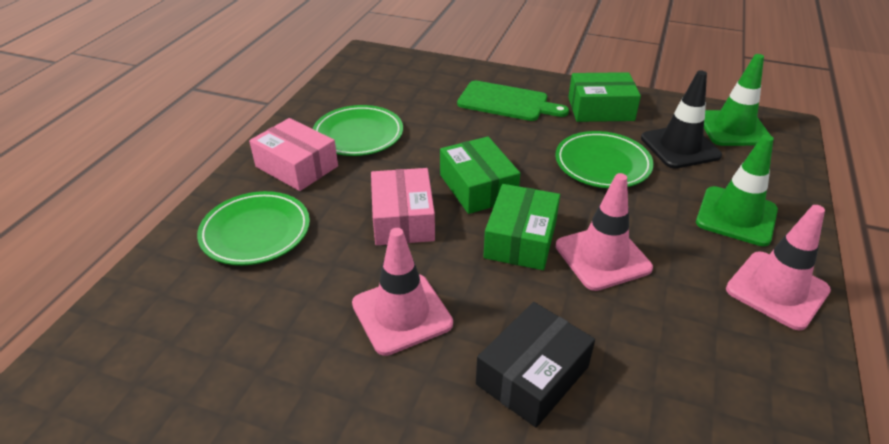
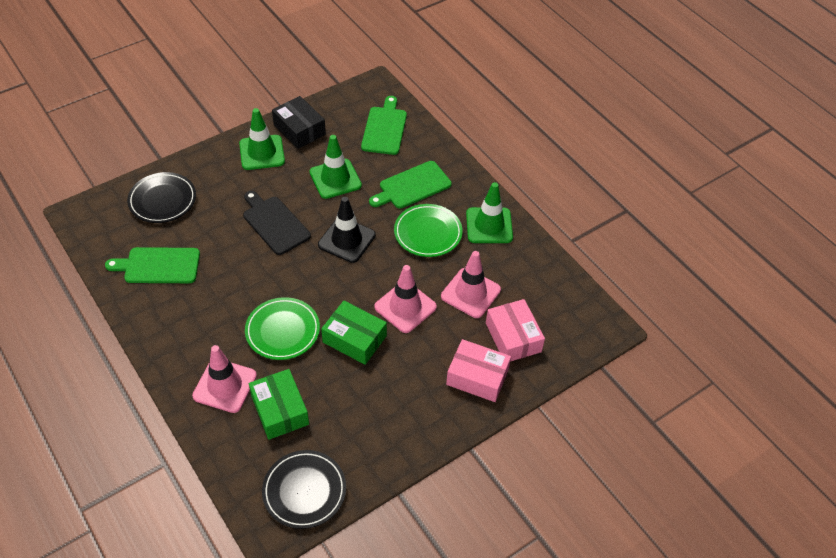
black cutting board: none = 0 -> [243,191,311,255] = 1
black plate: none = 0 -> [127,172,196,223] [262,450,346,529] = 2
green box: [440,137,520,214] [483,184,560,270] [568,72,641,122] = 3 -> [249,369,309,440] [321,301,387,365] = 2
green cutting board: [457,81,569,121] = 1 -> [105,247,200,283] [361,96,407,155] [369,161,452,209] = 3
green plate: [197,191,310,265] [313,105,403,156] [555,131,654,188] = 3 -> [245,297,320,360] [394,204,463,257] = 2
green traffic cone: [696,135,778,246] [704,54,771,146] = 2 -> [239,108,285,170] [310,135,362,199] [466,182,513,243] = 3

